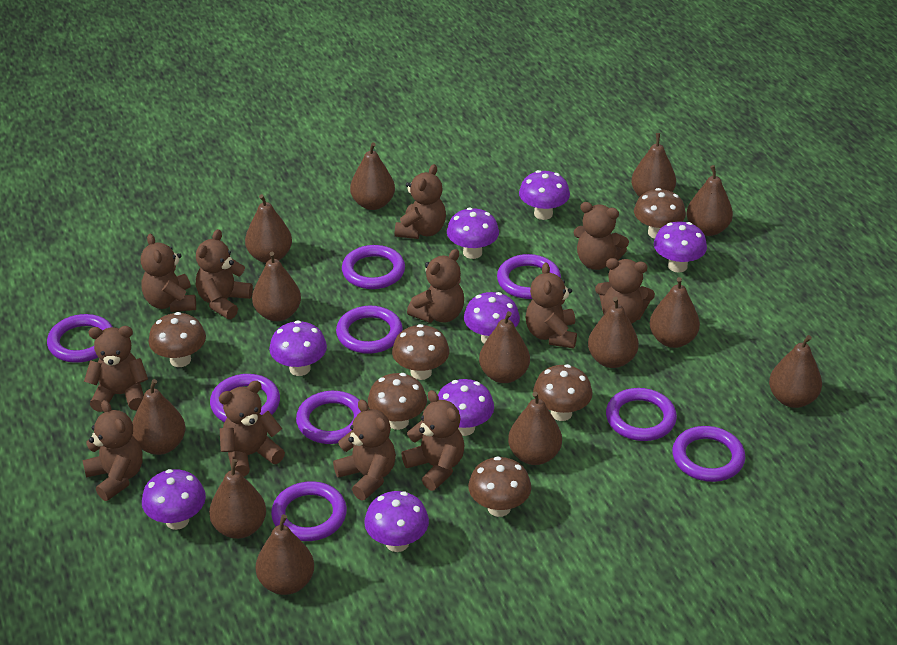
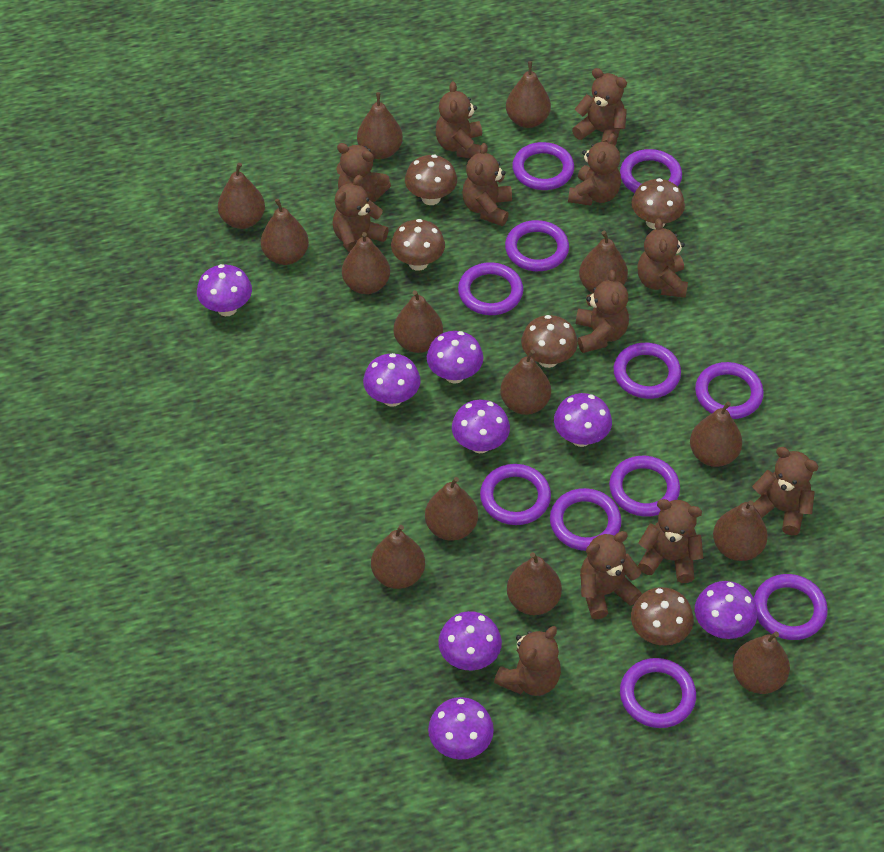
brown mushroom: [149,312,206,367] [368,373,427,430] [392,324,449,380] [468,456,531,517] [533,364,593,421] [634,188,686,238] = 6 -> [391,219,445,271] [405,155,457,205] [521,315,578,368] [631,587,694,646] [632,178,685,229] = 5
brown pear: [132,379,185,455] [209,459,266,539] [245,194,292,263] [252,252,301,321] [256,514,314,595] [350,142,395,210] [479,311,530,383] [508,392,562,465] [588,297,639,368] [631,133,676,197] [649,277,700,348] [686,165,733,236] [769,335,822,408] = 13 -> [218,163,265,229] [261,199,309,265] [342,232,390,294] [357,92,403,159] [371,525,425,589] [394,290,443,353] [425,477,478,541] [500,350,551,415] [506,61,551,128] [507,552,562,615] [579,231,628,293] [690,401,742,467] [713,500,768,561] [733,632,790,694] = 14
purple ring: [47,314,113,363] [210,374,280,422] [271,481,347,541] [296,391,361,444] [336,306,403,354] [342,245,405,289] [497,254,561,299] [606,388,677,441] [672,426,745,482] = 9 -> [458,262,523,315] [480,464,551,525] [505,220,569,271] [512,142,574,190] [550,488,621,551] [609,456,680,517] [613,343,681,399] [620,149,682,193] [620,658,696,728] [695,362,764,419] [754,574,828,640] = 11

